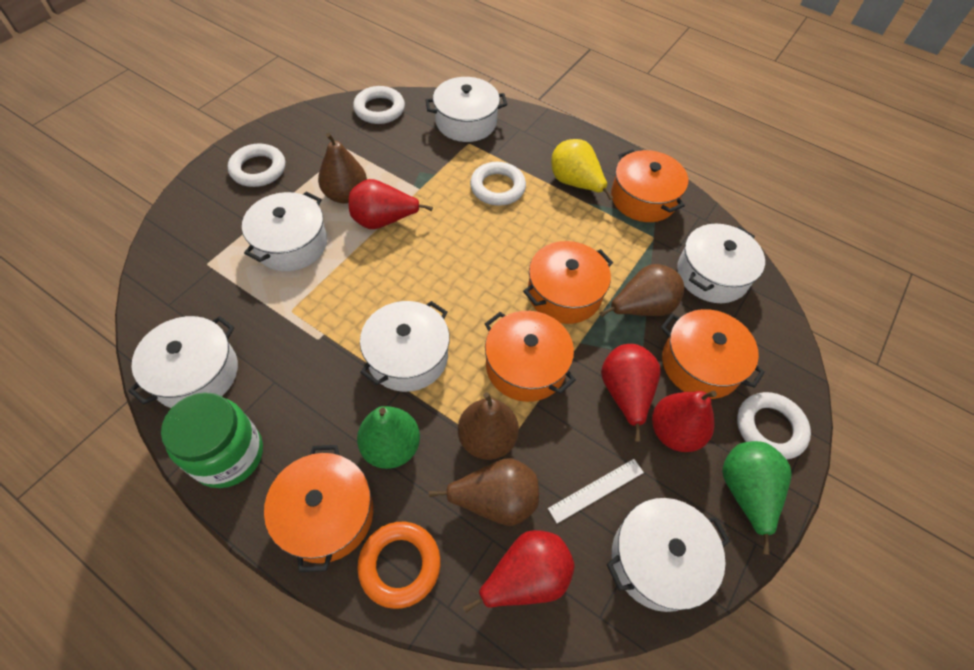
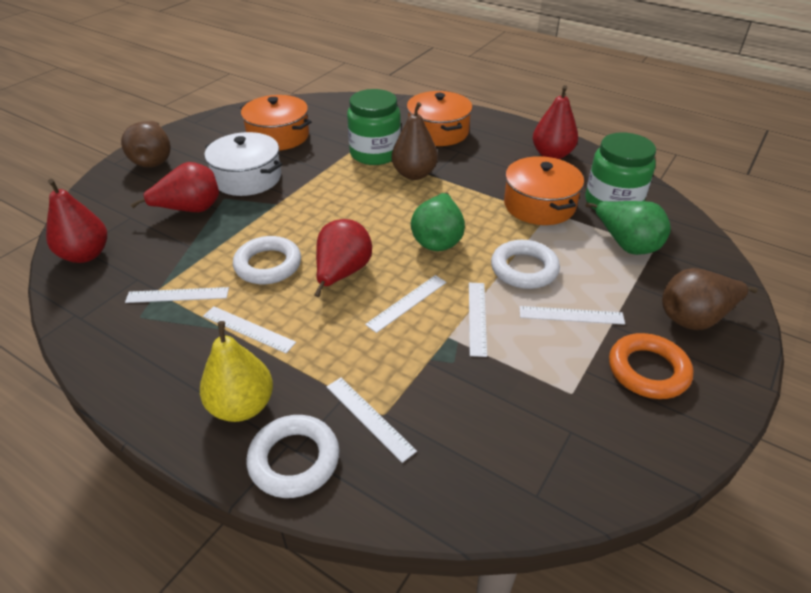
brown pear: [318,133,367,204] [429,458,539,526] [458,392,519,460] [600,264,684,317] = 4 -> [121,121,171,168] [392,102,438,180] [662,268,758,330] = 3
green jar: [161,392,263,488] = 1 -> [347,89,401,165] [585,133,656,210] = 2
orange pot: [264,445,373,572] [485,311,576,402] [523,241,613,324] [611,149,688,222] [661,309,765,399] = 5 -> [240,95,312,151] [407,91,473,146] [504,156,584,225] = 3
white pot: [128,316,238,408] [242,192,327,271] [360,301,450,392] [425,77,507,142] [607,498,730,612] [677,224,765,303] = 6 -> [204,132,282,196] = 1
white ring: [228,144,285,187] [353,86,405,124] [470,162,526,206] [737,392,811,460] = 4 -> [233,236,301,284] [246,415,339,498] [491,240,560,289] = 3
white ruler: [548,459,644,523] = 1 -> [125,287,229,303] [203,306,296,353] [327,377,417,463] [365,275,447,333] [469,283,487,357] [519,306,625,325] = 6

